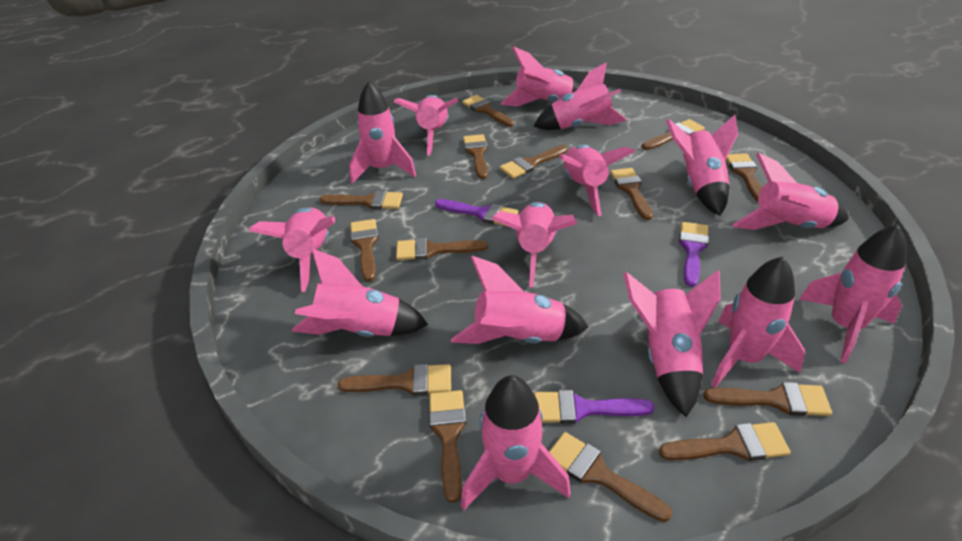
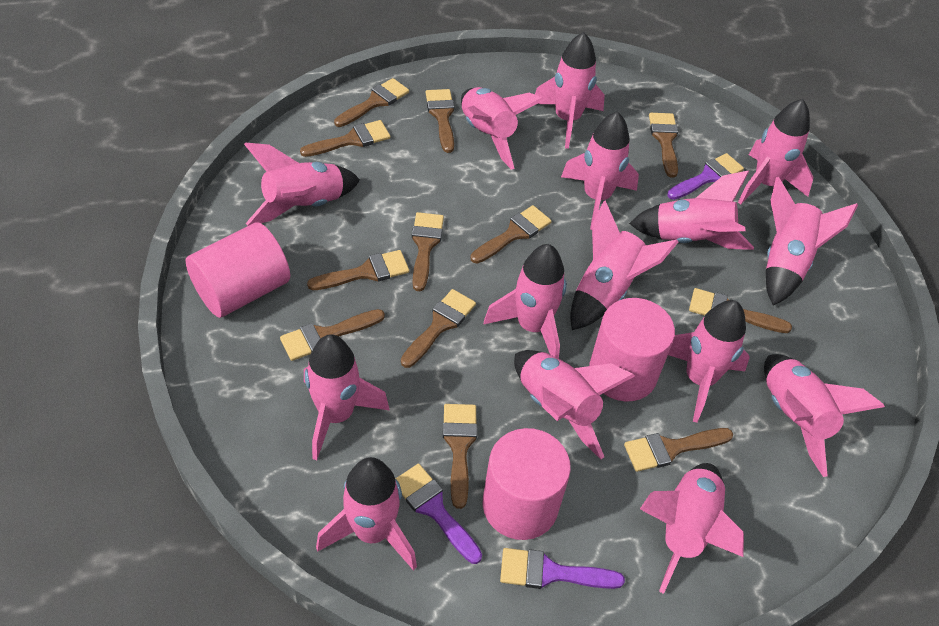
brown brush: [320,191,403,209] [338,364,451,396] [350,219,379,282] [396,238,488,260] [429,390,466,503] [462,95,514,127] [463,134,488,179] [500,145,568,178] [549,432,672,522] [610,168,653,220] [642,119,705,150] [659,422,791,461] [703,382,832,416] [726,153,762,202] = 14 -> [280,309,385,361] [300,120,391,157] [307,250,409,290] [334,78,409,127] [401,289,476,368] [412,212,444,291] [426,89,454,153] [443,404,477,509] [470,205,552,264] [624,428,733,472] [649,113,678,178] [689,288,792,333] = 12
pink cylinder: none = 0 -> [185,222,290,318] [483,428,571,540] [589,298,675,401] = 3

